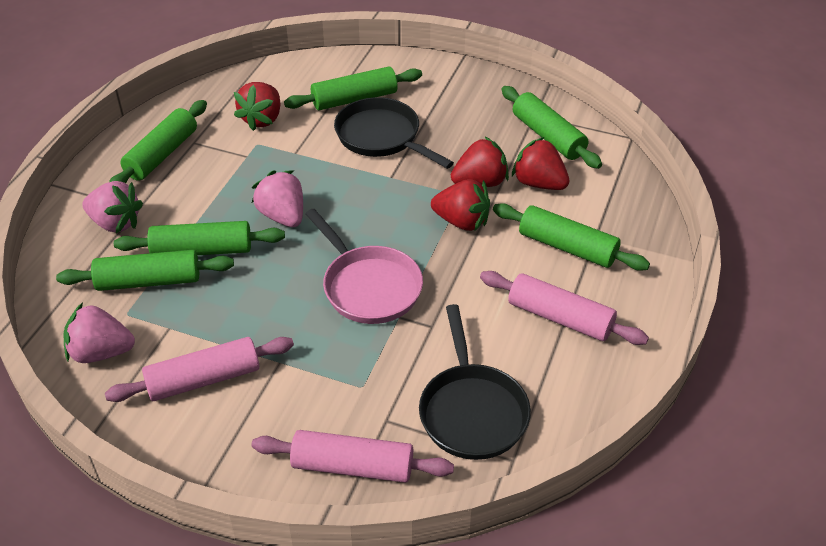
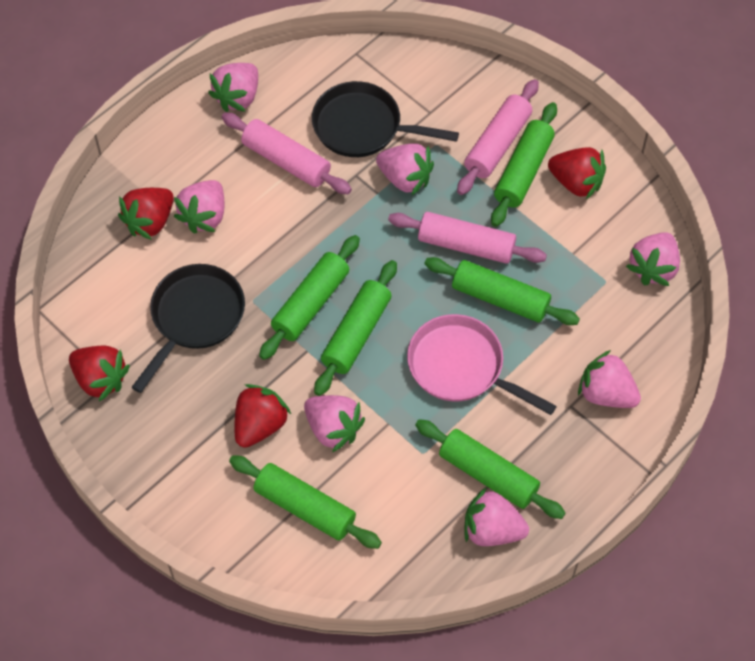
pink strawberry: [64,302,135,363] [82,181,143,233] [252,170,303,227] = 3 -> [174,180,224,234] [208,63,258,112] [304,395,365,452] [376,143,434,195] [465,487,529,546] [578,350,641,408] [626,232,680,286] = 7

